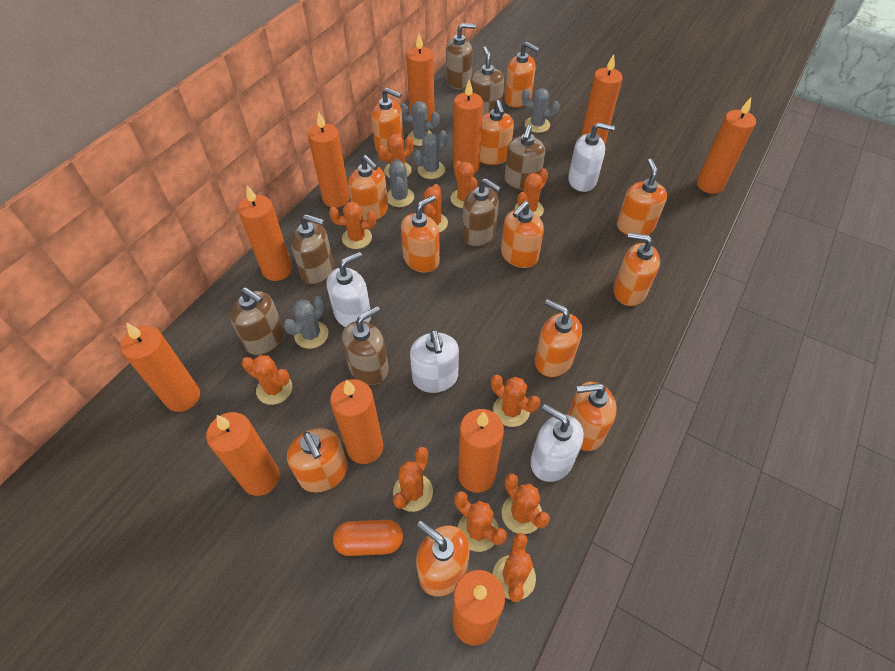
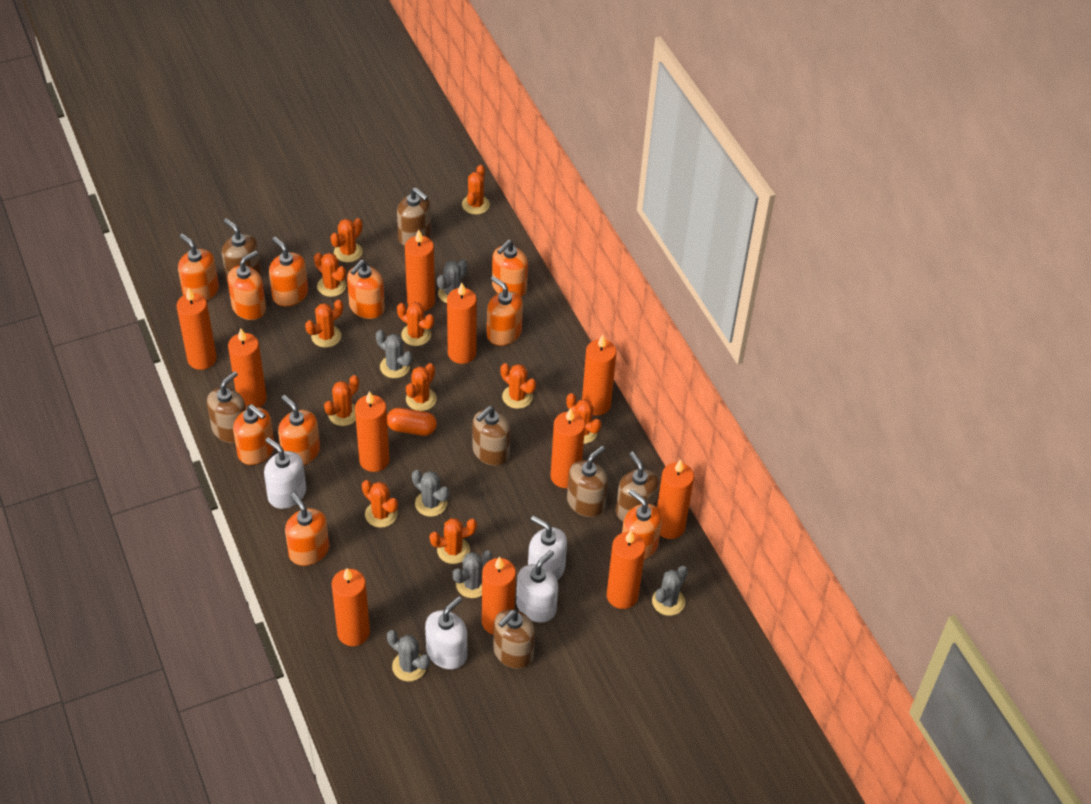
grey cactus: [283,296,328,349] [387,159,414,207] [400,101,439,146] [414,130,447,179] [522,88,560,133] = 5 -> [376,330,412,378] [387,630,430,681] [412,470,449,517] [437,259,468,303] [453,550,492,598] [652,566,688,616] = 6
orange soap dispenser: [287,428,348,493] [348,155,388,220] [372,88,404,152] [401,195,440,273] [416,520,470,597] [480,100,514,165] [501,201,544,268] [505,42,540,108] [535,299,582,377] [567,382,617,451] [614,233,660,306] [617,159,667,235] = 12 -> [178,234,219,301] [227,251,266,320] [233,404,274,465] [269,237,308,306] [278,395,320,465] [285,493,329,566] [347,260,385,319] [487,276,523,346] [492,240,528,297] [622,489,662,559] = 10

